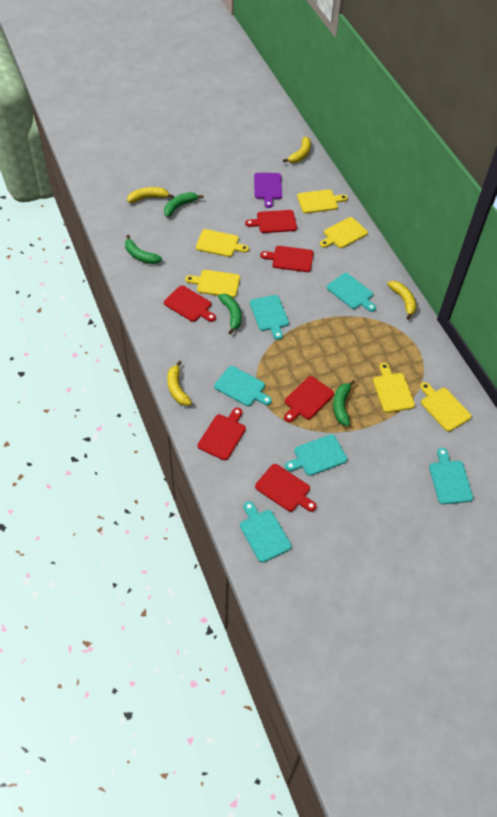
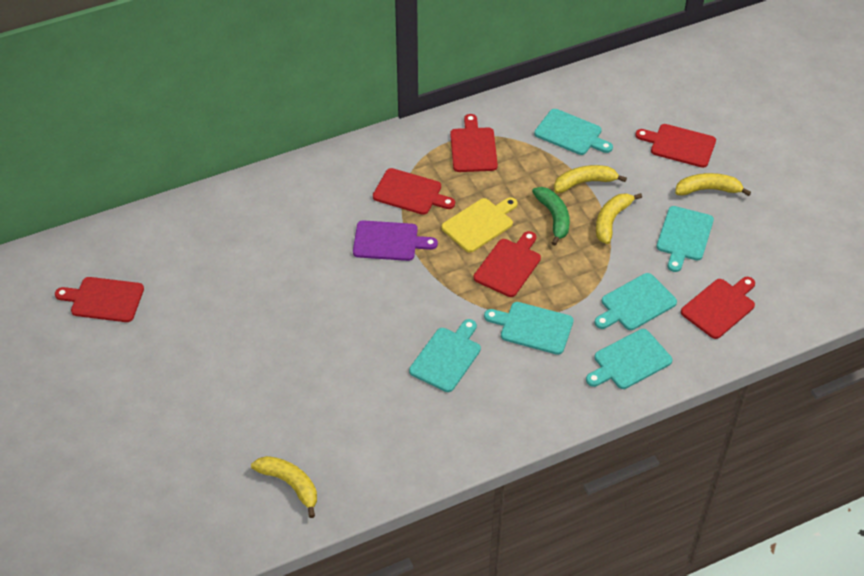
green banana: [125,235,162,264] [164,192,203,217] [218,294,241,334] [333,380,355,426] = 4 -> [532,187,570,246] = 1
yellow cutting board: [185,270,240,298] [196,229,249,257] [297,189,348,213] [320,217,368,248] [373,363,415,413] [420,382,472,432] = 6 -> [442,197,518,253] = 1

